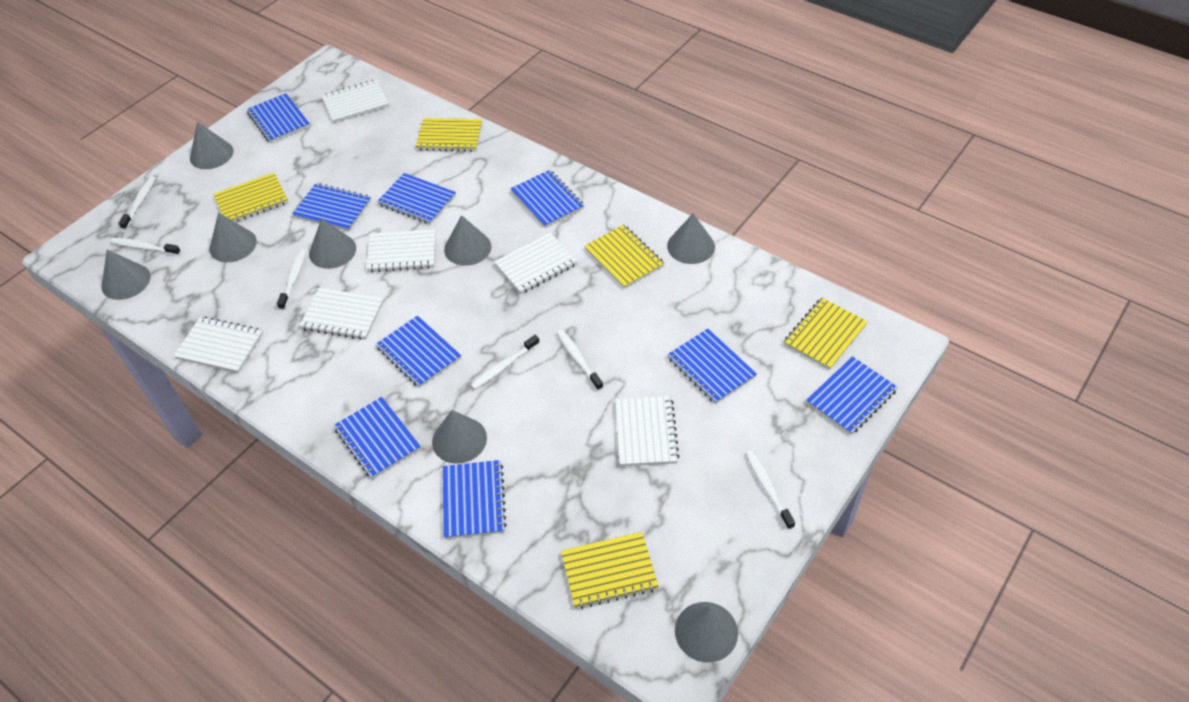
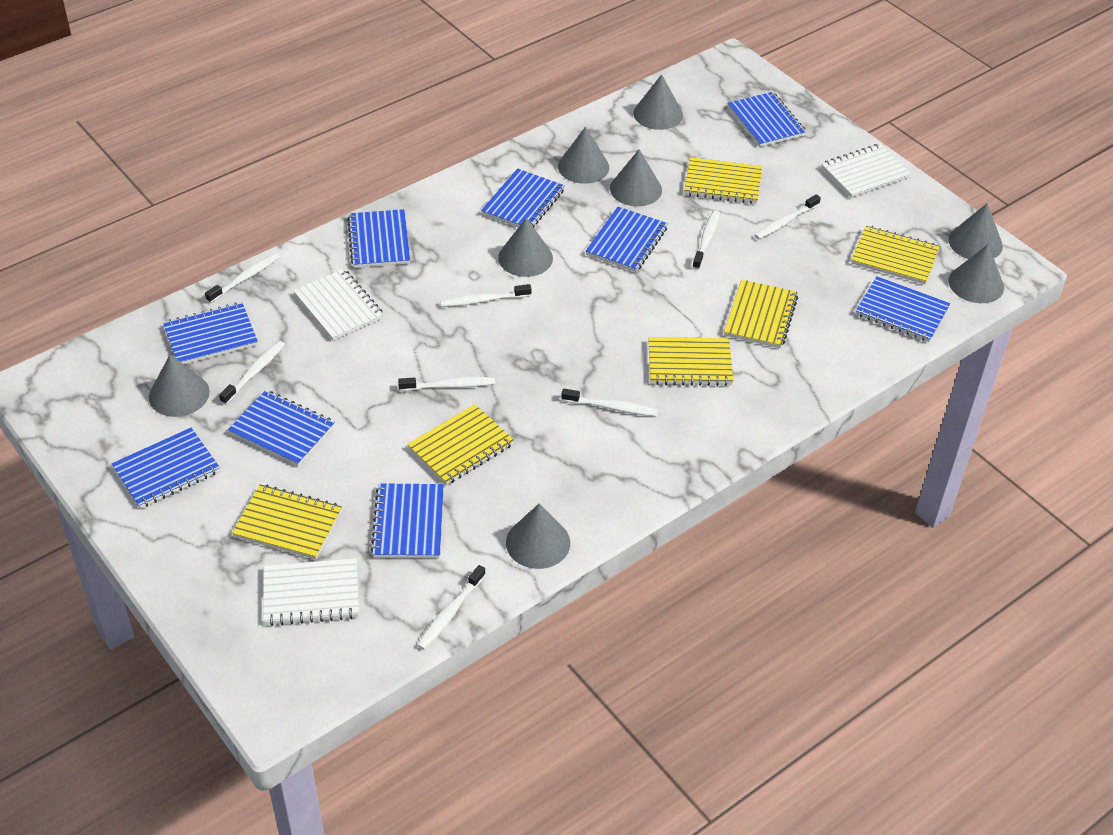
white notebook: [174,316,263,373] [299,288,384,340] [322,79,389,123] [366,229,436,273] [494,233,578,294] [615,396,680,466] = 6 -> [263,558,359,626] [293,269,384,341] [821,144,911,198] = 3
white toothbrush: [110,238,181,255] [119,176,156,230] [277,249,306,310] [470,335,540,390] [556,329,603,391] [745,450,795,530] = 6 -> [205,253,280,303] [219,341,285,405] [398,377,495,391] [417,565,485,650] [440,284,531,307] [561,389,658,416] [692,210,720,270] [754,194,821,239] = 8
yellow notebook: [213,173,288,222] [416,118,482,152] [561,532,659,609] [584,225,664,289] [784,298,868,370] = 5 -> [232,484,342,559] [407,404,514,485] [648,337,733,386] [684,157,762,204] [724,279,798,348] [851,226,940,284] = 6

